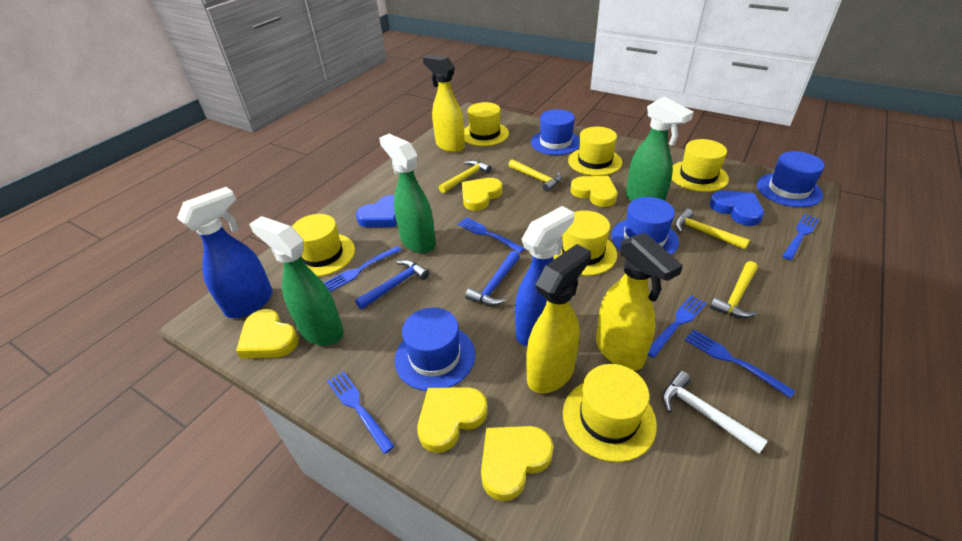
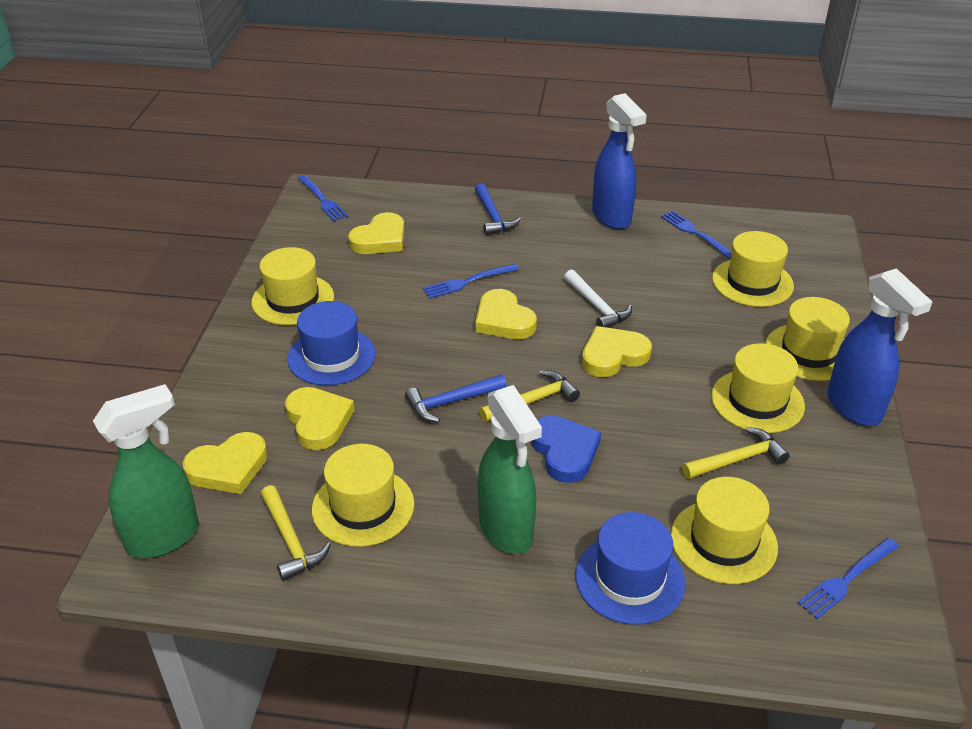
blue fork: [324,246,401,292] [327,371,394,454] [457,217,525,253] [648,296,706,358] [685,330,795,398] [782,214,819,260] = 6 -> [298,175,348,221] [423,264,519,299] [661,211,731,259] [798,538,899,619] = 4
blue hat: [395,307,475,391] [531,109,580,155] [611,197,679,255] [757,151,825,207] = 4 -> [287,301,376,386] [575,512,685,625] = 2
blue heart: [356,195,397,227] [709,190,764,226] = 2 -> [531,416,601,483] = 1
green spray bottle: [249,216,344,346] [379,134,436,253] [626,97,694,201] = 3 -> [93,384,199,558] [478,385,542,554] = 2
yellow hammer: [439,160,492,193] [508,159,562,192] [675,209,750,250] [710,261,758,318] = 4 -> [261,485,331,581] [480,370,580,422] [682,427,790,479] = 3
yellow spray bottle: [423,55,465,152] [526,244,591,393] [596,233,683,371] = 3 -> none = 0

